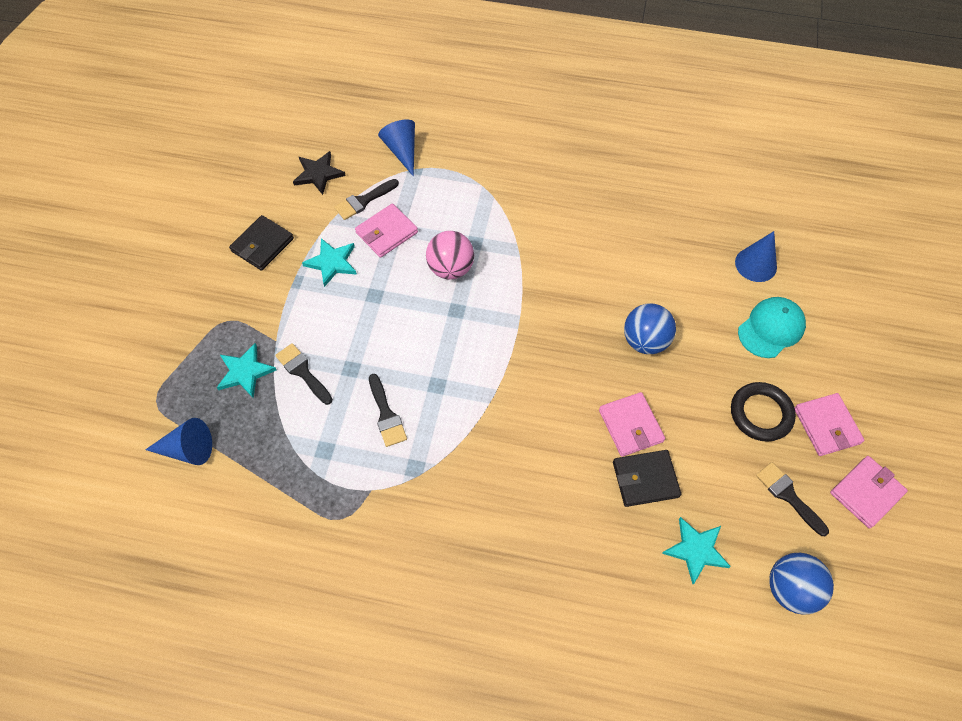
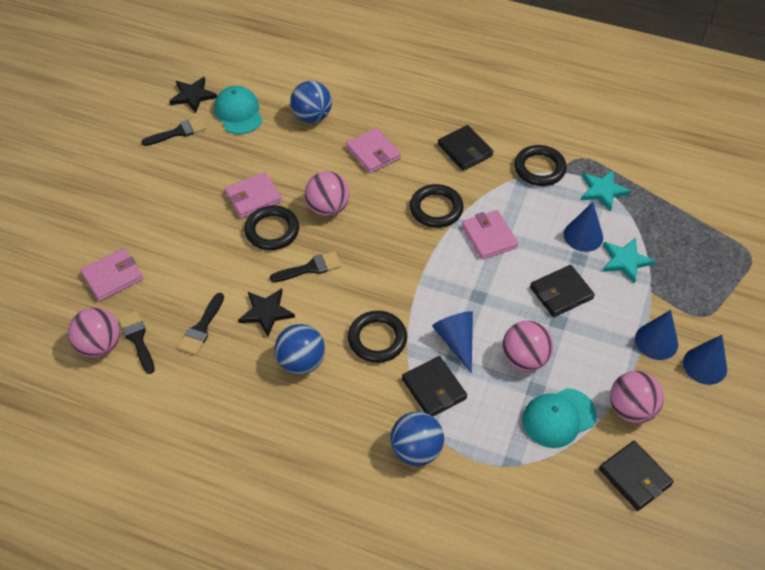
black ring: [731,382,796,442] = 1 -> [244,205,299,250] [348,311,407,363] [410,184,464,228] [514,145,567,186] = 4
black star: [293,151,346,195] = 1 -> [169,77,217,113] [238,288,295,337] = 2
black wallet: [229,215,294,271] [613,450,681,507] = 2 -> [402,356,467,417] [438,125,494,171] [530,265,595,317] [599,441,674,511] = 4
blue ball: [624,303,676,354] [769,553,834,614] = 2 -> [275,324,325,374] [290,81,332,123] [390,412,444,466] = 3
blue cone: [145,418,212,465] [378,119,415,176] [735,231,777,282] = 3 -> [432,311,473,374] [564,202,603,252] [635,310,678,360] [683,335,727,385] = 4
pink ball: [426,231,474,280] = 1 -> [68,307,120,357] [305,171,350,216] [503,321,553,371] [610,371,664,423] = 4
turquoise cap: [738,297,806,358] = 1 -> [214,86,263,134] [522,388,597,448] = 2
turquoise star: [217,343,277,398] [302,238,357,287] [662,517,731,584] = 3 -> [581,170,631,211] [602,238,656,284] = 2

